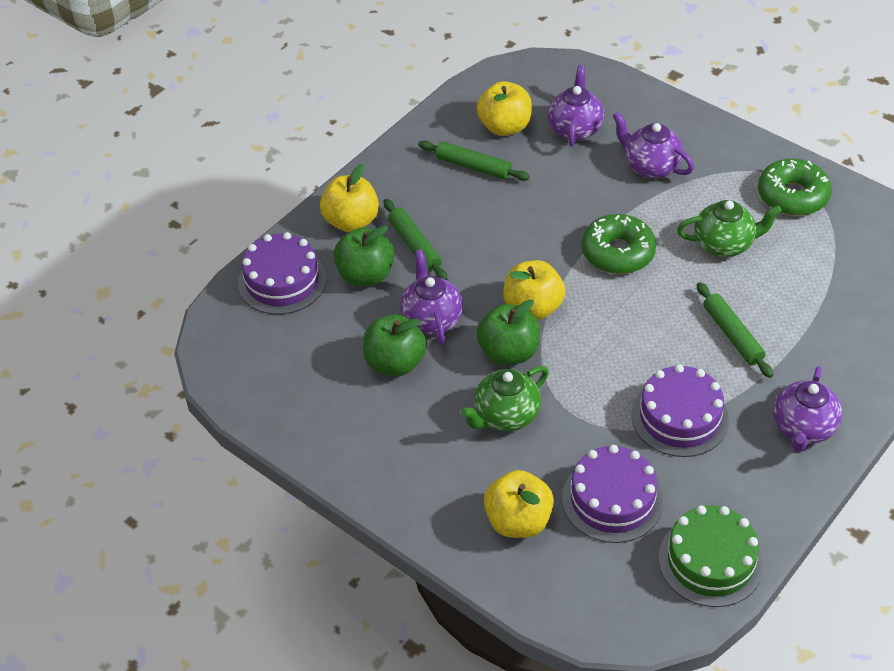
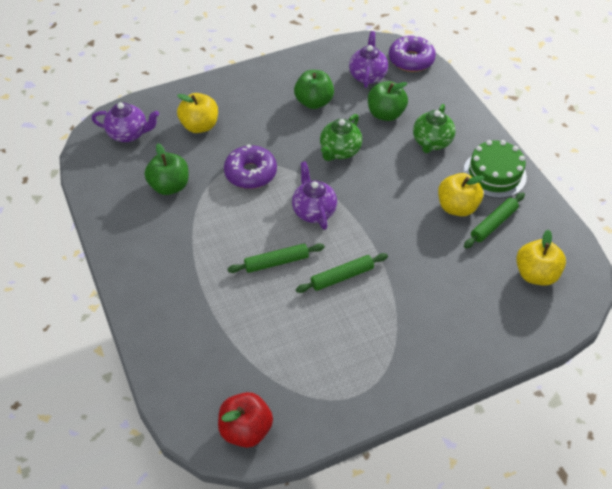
green donut: [582,214,656,274] [758,159,832,216] = 2 -> none = 0
purple cake: [238,232,327,314] [562,445,663,543] [632,364,729,457] = 3 -> none = 0
purple donut: none = 0 -> [224,144,277,189] [389,35,436,72] = 2
purple teapot: [400,250,463,344] [548,65,604,147] [613,112,694,178] [773,366,842,452] = 4 -> [92,102,159,142] [292,161,337,230] [349,31,388,88] = 3
red apple: none = 0 -> [218,392,273,448] = 1
yellow apple: [320,164,379,232] [477,81,532,136] [484,470,554,538] [503,260,565,320] = 4 -> [177,93,218,133] [438,173,485,216] [516,230,566,286] = 3

